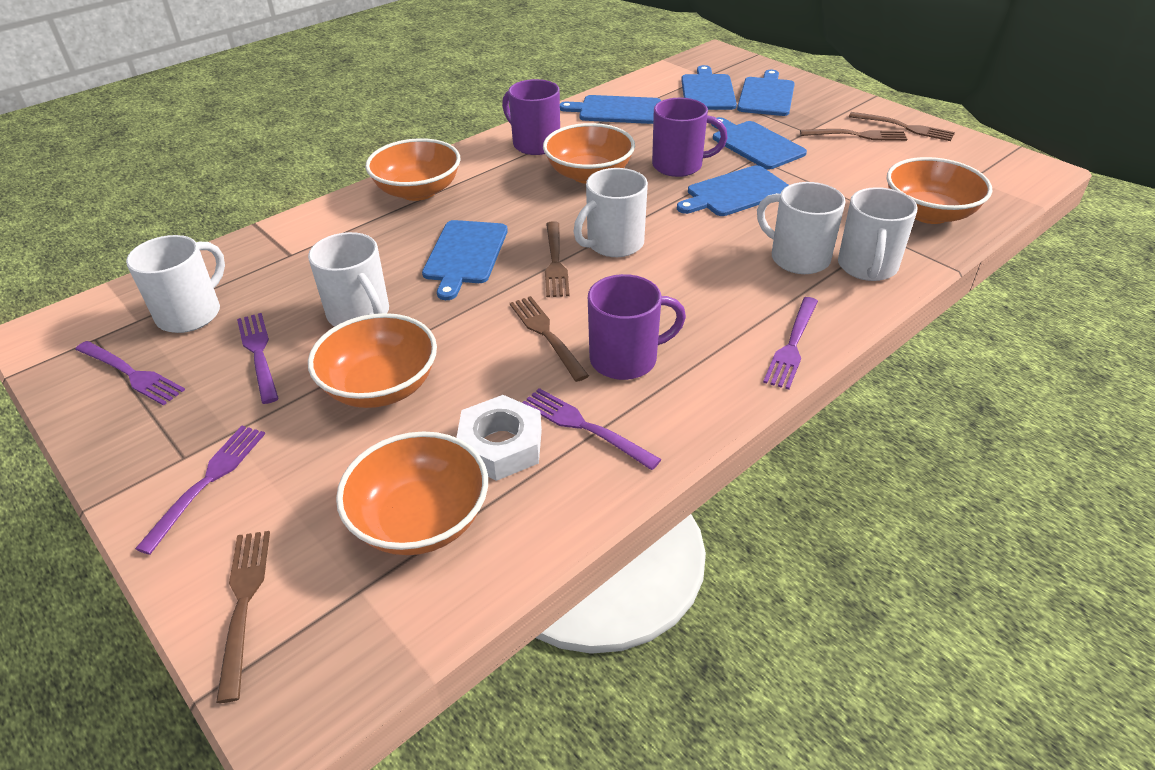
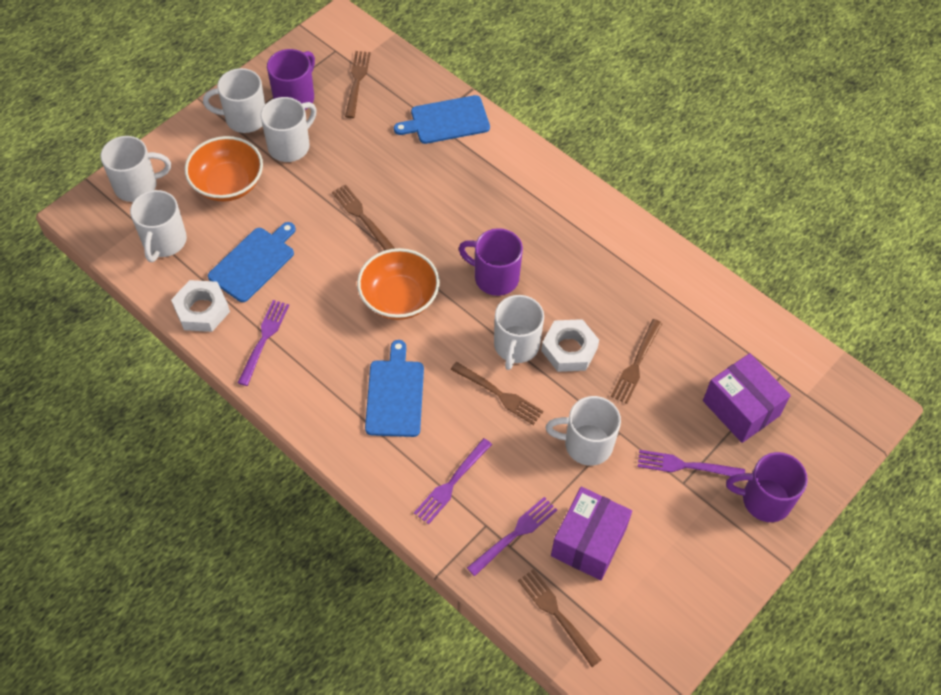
blue cutting board: [422,220,508,300] [560,95,661,124] [677,165,789,216] [681,65,737,110] [711,117,807,169] [737,70,795,116] = 6 -> [208,222,296,302] [365,340,424,437] [394,95,490,144] = 3
orange bowl: [308,313,437,408] [336,431,488,555] [365,138,460,201] [543,123,635,184] [887,157,993,224] = 5 -> [185,136,263,202] [357,248,440,320] = 2
purple box: none = 0 -> [551,487,632,580] [703,353,791,443] = 2
purple fork: [75,341,185,406] [135,426,265,555] [237,313,279,404] [522,388,662,470] [763,297,818,390] = 5 -> [238,300,289,386] [414,438,492,525] [467,497,557,576] [638,450,745,476] = 4
white mug: [126,235,225,333] [308,232,389,326] [574,168,648,257] [757,182,845,274] [838,187,918,281] = 5 -> [100,136,171,202] [130,190,187,262] [203,68,265,133] [260,97,317,162] [494,295,544,370] [546,396,621,466] = 6
white nut: [456,395,542,481] = 1 -> [171,280,230,332] [541,319,599,372] = 2

